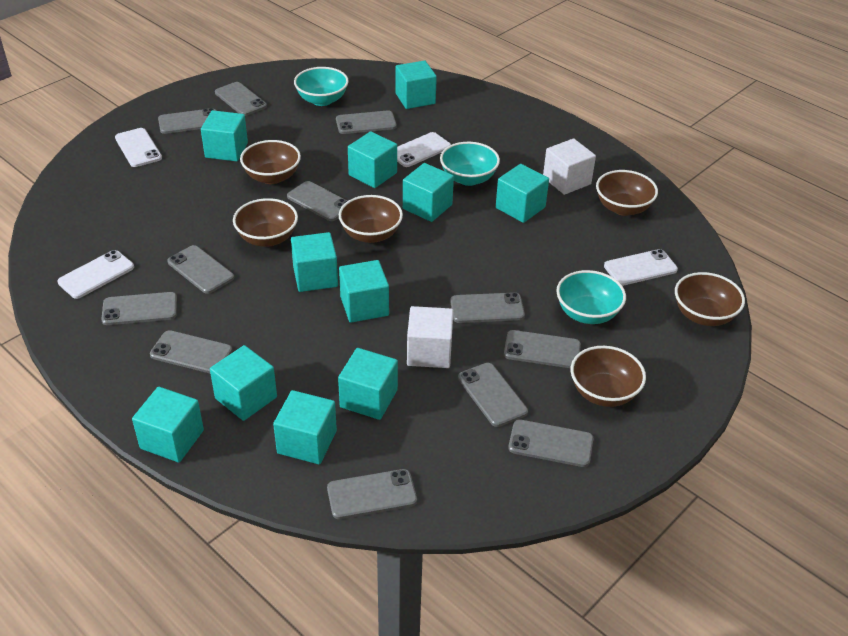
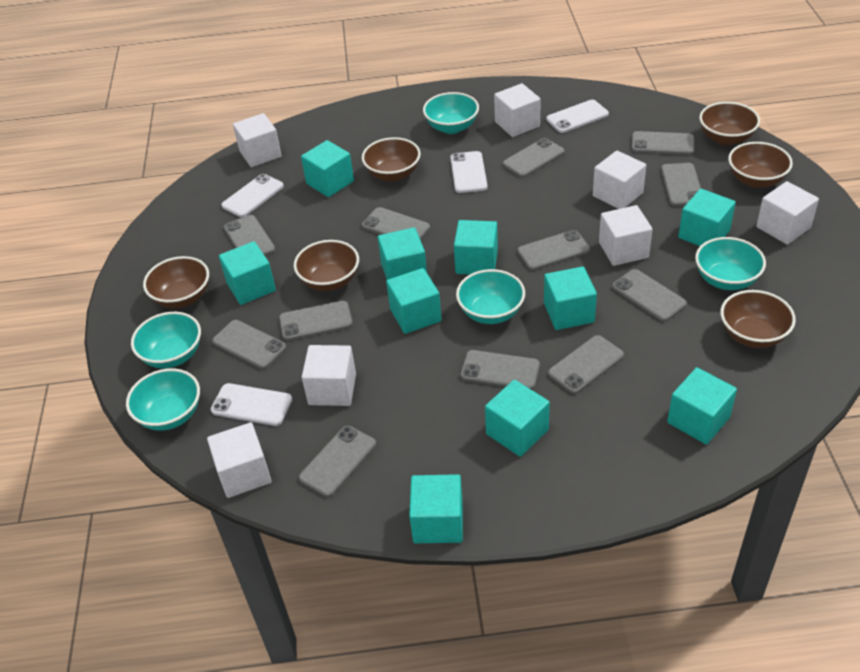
turquoise bowl: [294,67,349,106] [440,142,500,186] [556,270,626,324] = 3 -> [126,368,200,431] [131,312,201,368] [423,92,479,134] [456,269,525,324] [695,237,766,290] = 5
turquoise cube: [132,387,204,462] [201,110,248,161] [210,345,277,421] [273,390,337,464] [291,232,338,292] [338,348,398,420] [339,260,389,323] [348,131,397,188] [395,60,437,109] [403,163,454,222] [496,164,549,223] = 11 -> [219,241,276,305] [301,140,354,197] [378,227,427,280] [386,268,442,334] [409,474,463,543] [454,220,498,275] [485,380,550,457] [544,266,597,330] [667,367,737,445] [678,189,736,246] = 10
white cube: [407,306,453,368] [543,139,596,195] = 2 -> [207,422,272,498] [233,113,282,167] [302,345,356,406] [494,83,541,137] [593,151,646,209] [599,205,653,266] [756,181,819,245] = 7

